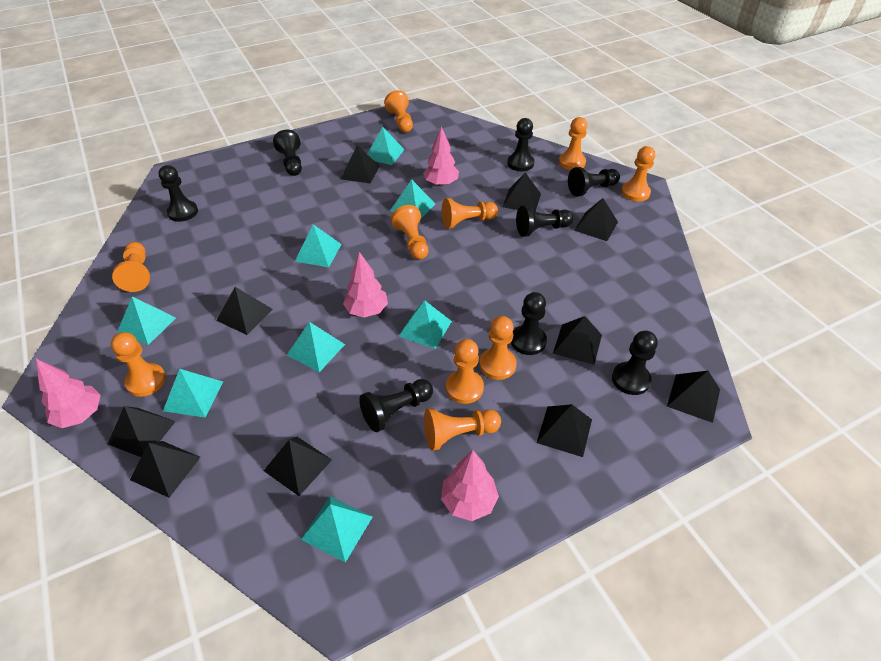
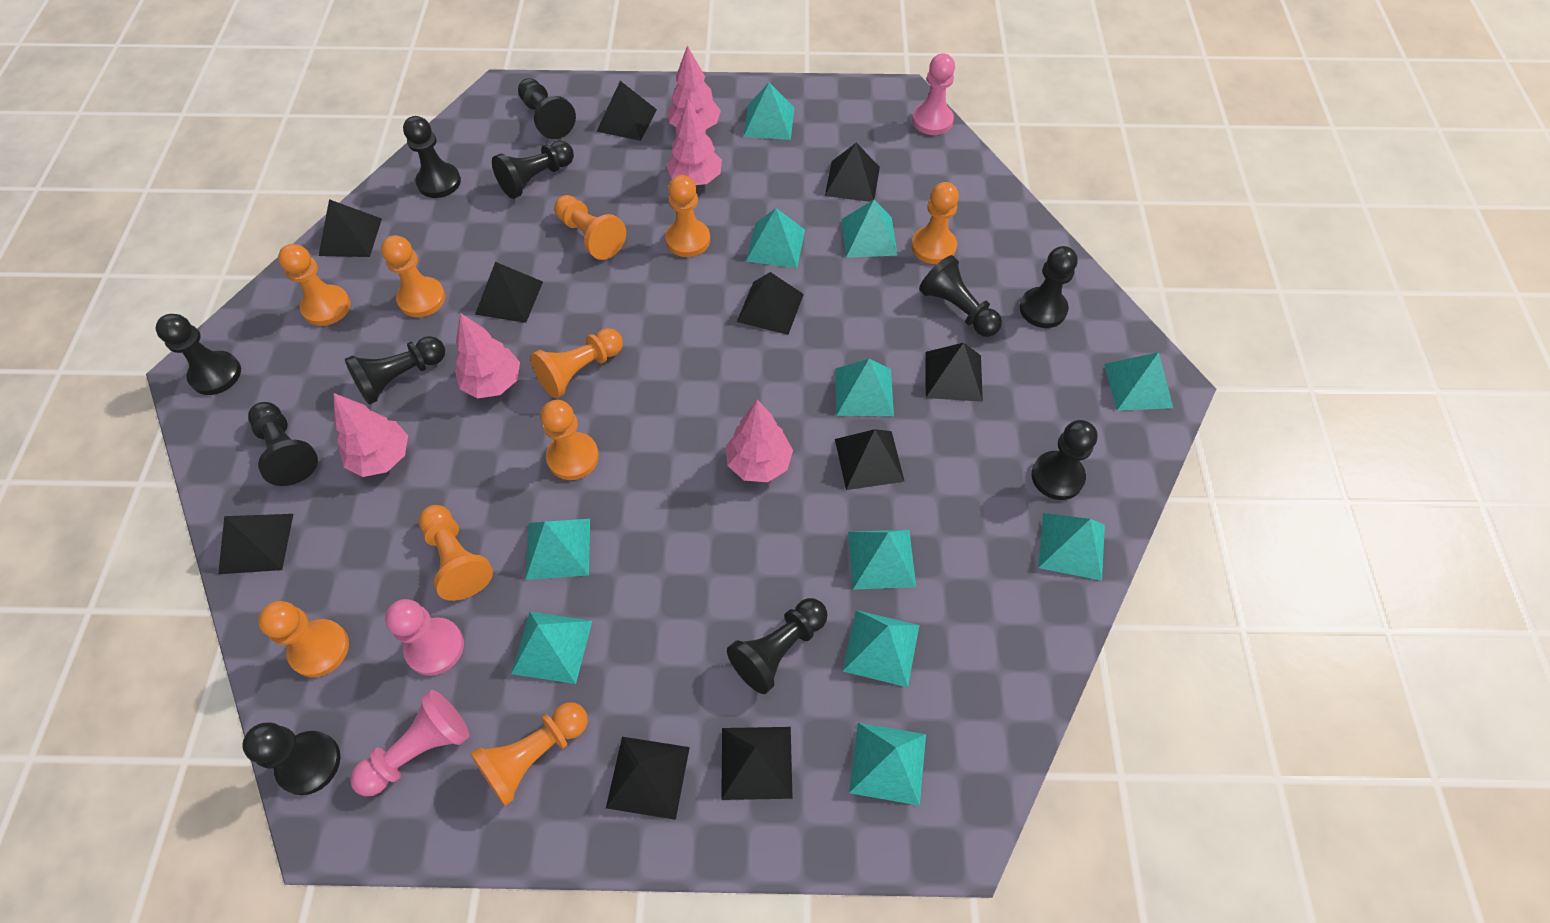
black pawn: [158,165,198,222] [273,130,302,176] [359,379,433,432] [507,118,534,171] [511,292,547,355] [516,205,573,237] [568,167,620,197] [612,331,658,395] = 8 -> [155,314,241,395] [242,722,341,795] [248,402,318,486] [345,336,445,405] [403,116,461,198] [492,141,574,199] [518,78,576,139] [727,598,827,694] [919,255,1002,337] [1020,246,1078,328] [1032,420,1097,500] = 11
pink pawn: none = 0 -> [350,690,469,796] [385,599,464,676] [912,53,955,135] = 3
pink tree: [36,359,101,428] [343,252,388,317] [423,126,459,186] [441,450,499,521] = 4 -> [334,393,408,477] [455,313,520,398] [666,100,722,185] [667,45,721,129] [726,399,793,482] = 5
turquoise pyramid: [117,297,176,345] [163,369,223,417] [287,322,345,372] [295,224,342,267] [301,496,372,563] [368,127,405,165] [390,179,435,218] [399,300,452,349] = 8 -> [511,612,592,684] [525,519,590,580] [743,83,795,140] [746,208,805,268] [835,359,894,416] [842,200,898,258] [842,610,919,687] [848,530,916,590] [849,723,926,806] [1038,513,1105,581] [1104,352,1173,411] = 11

